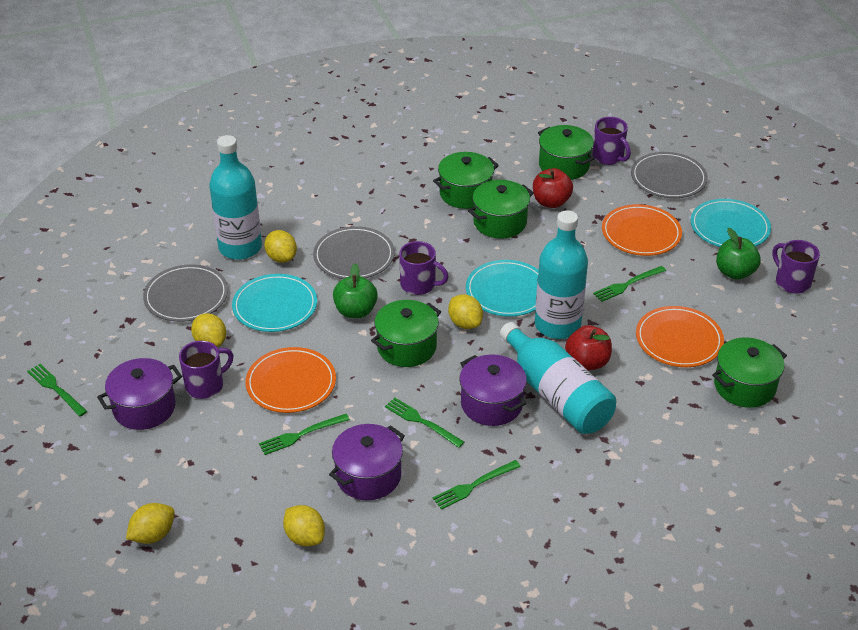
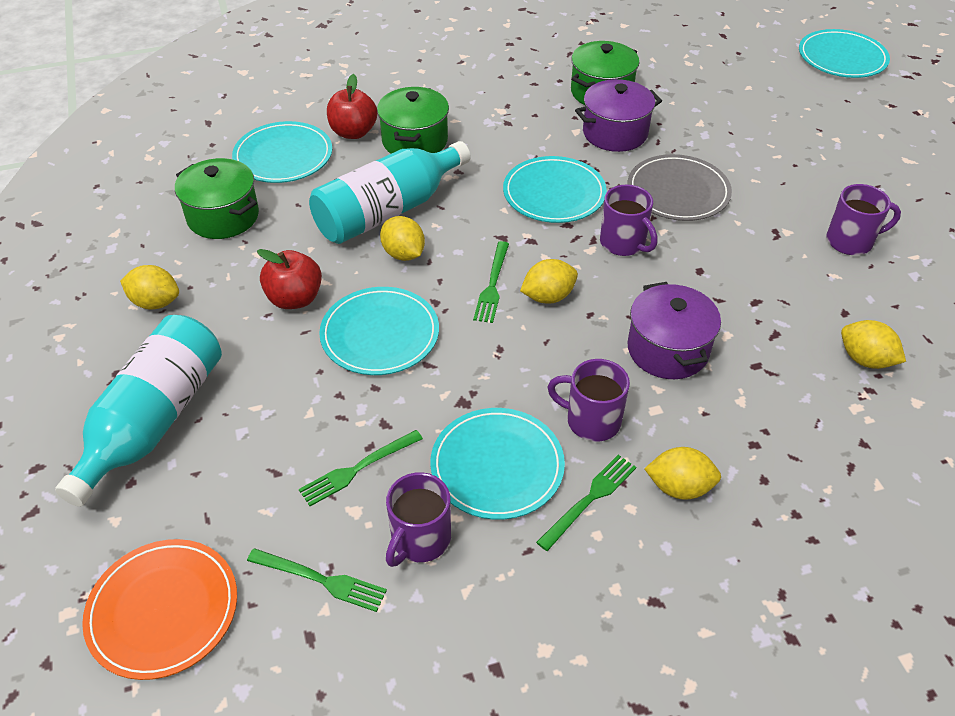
green apple: [333,263,378,318] [716,228,761,280] = 2 -> none = 0
green fork: [27,364,87,416] [259,414,350,455] [385,398,464,448] [433,460,521,510] [593,266,666,302] = 5 -> [247,548,387,612] [299,430,423,506] [473,241,509,323] [536,455,636,551] = 4
green pot: [371,300,441,367] [433,152,499,209] [468,180,534,239] [538,125,595,180] [712,337,787,408] = 5 -> [175,158,259,239] [377,87,449,154] [571,41,639,105] = 3
grey plate: [143,264,228,322] [313,226,395,279] [631,152,708,198] = 3 -> [628,154,732,221] = 1
orange plate: [245,347,336,413] [602,204,682,256] [636,306,724,367] = 3 -> [82,539,237,680] = 1
purple pot: [97,358,182,430] [329,424,405,500] [460,354,527,426] = 3 -> [575,79,662,152] [627,282,721,379] = 2
turquoise bottle: [209,135,262,260] [500,322,616,434] [535,210,588,339] = 3 -> [55,315,222,507] [309,141,471,244] = 2
turquoise plate: [232,274,317,332] [466,260,539,317] [690,199,771,247] = 3 -> [232,121,332,183] [319,287,439,375] [430,408,565,520] [503,156,607,223] [799,29,890,78] = 5

